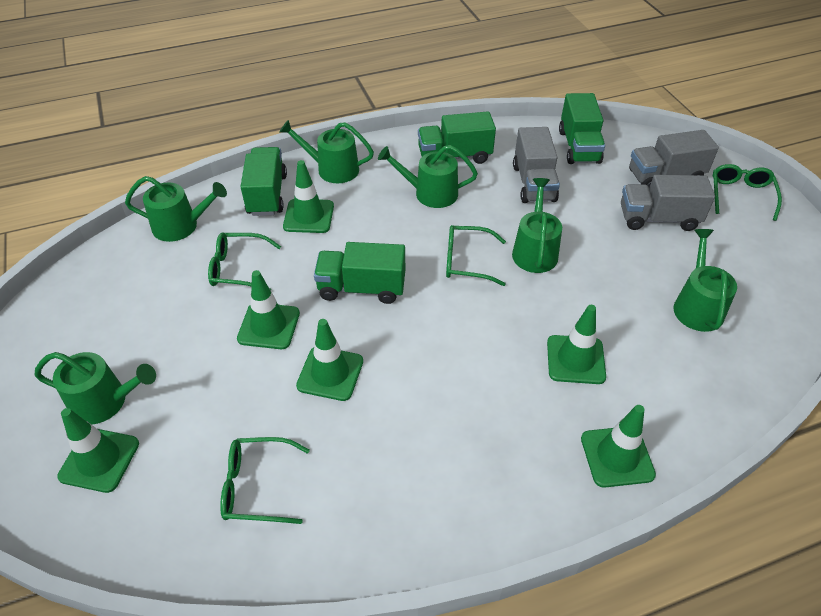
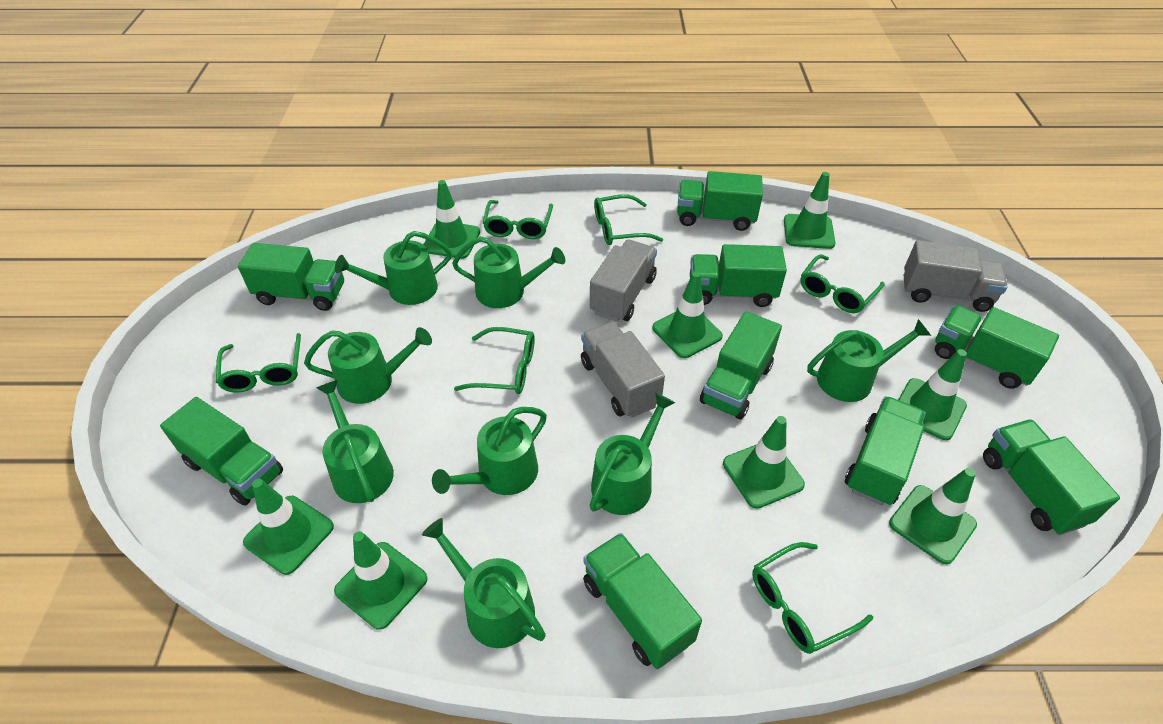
green glasses: [208,233,281,290] [220,437,310,524] [446,225,506,286] [713,164,782,221] = 4 -> [216,333,301,393] [454,327,535,394] [483,200,553,239] [594,194,663,245] [752,542,873,654] [800,254,885,313] = 6
green traffic cone: [57,408,139,493] [237,270,300,349] [283,160,334,233] [296,319,363,401] [547,305,606,384] [581,405,656,488] = 6 -> [243,479,334,575] [334,531,428,630] [423,180,480,259] [653,272,723,358] [723,416,805,509] [784,172,835,249] [889,468,977,564] [898,349,967,440] = 8
green truck: [241,147,287,216] [314,242,405,304] [418,112,496,164] [559,93,605,164] = 4 -> [160,397,283,506] [238,243,344,311] [583,533,702,669] [677,171,763,231] [690,244,787,307] [700,311,782,420] [845,396,926,505] [935,305,1059,389] [983,419,1120,535] = 9
green watering can: [35,352,156,425] [125,176,227,242] [279,120,374,183] [378,145,478,208] [512,178,562,273] [673,229,737,332] = 6 -> [304,327,432,404] [316,380,394,503] [335,231,452,305] [422,518,546,648] [432,407,547,495] [452,236,565,308] [590,393,675,515] [807,319,931,402] = 8

